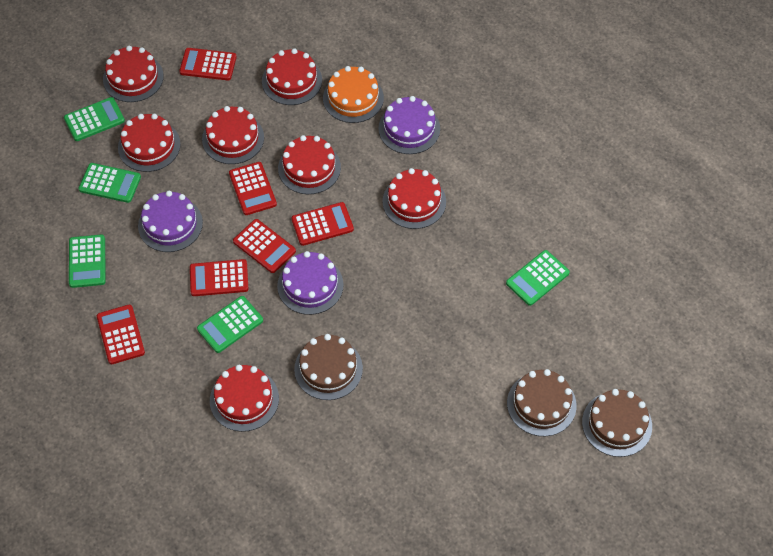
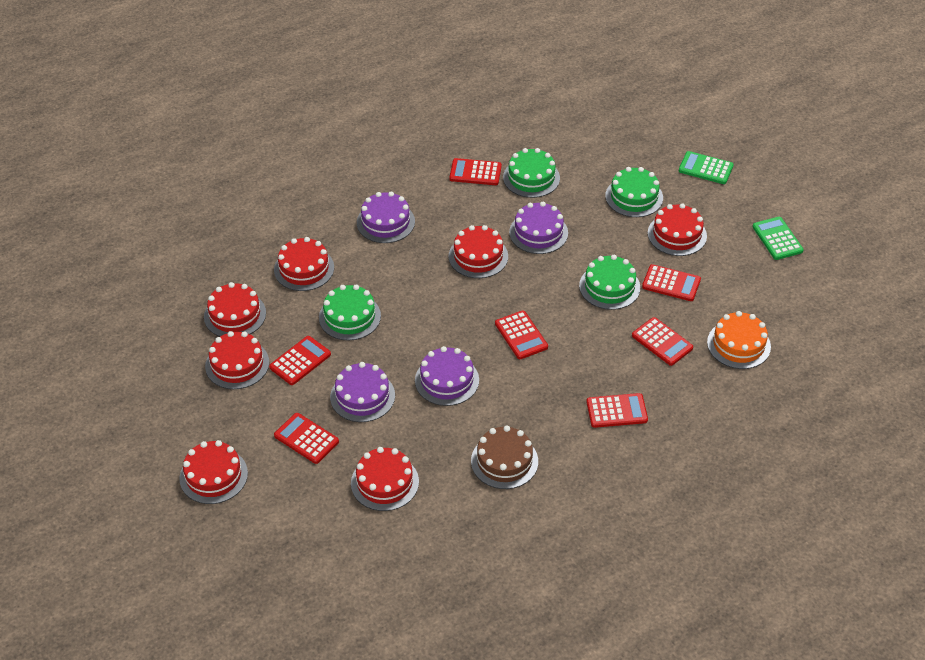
brown cake: [294,334,363,400] [507,369,577,436] [582,389,652,457] = 3 -> [471,426,538,489] = 1
green cake: none = 0 -> [319,285,381,341] [503,148,560,198] [579,255,640,310] [605,167,663,217] = 4
green calculator: [64,97,125,141] [69,234,106,288] [79,163,141,203] [197,296,263,353] [506,250,570,306] = 5 -> [679,151,734,184] [753,217,804,260] = 2
purple cake: [138,191,203,252] [277,251,344,315] [379,96,440,154] = 3 -> [330,362,395,422] [357,192,415,243] [415,346,479,406] [509,202,568,254] = 4
red calculator: [97,305,145,364] [179,48,237,80] [190,259,249,296] [229,162,277,215] [233,219,296,273] [291,202,354,246] = 6 -> [269,336,331,385] [274,413,339,464] [449,158,502,185] [495,310,548,359] [586,393,648,428] [632,317,693,366] [642,264,701,301] = 7

